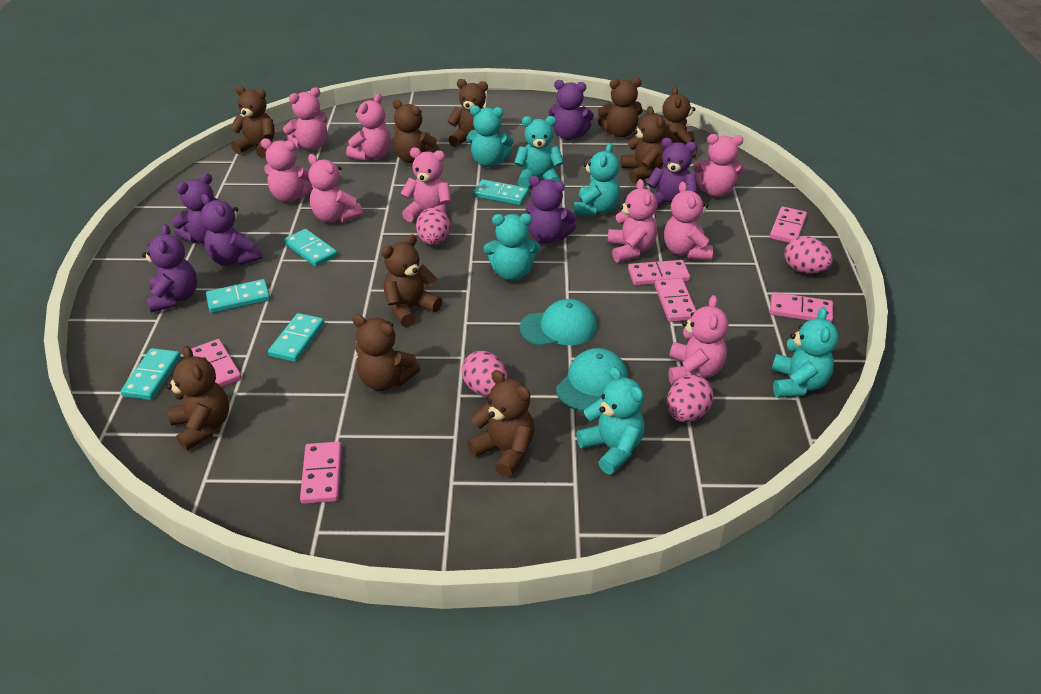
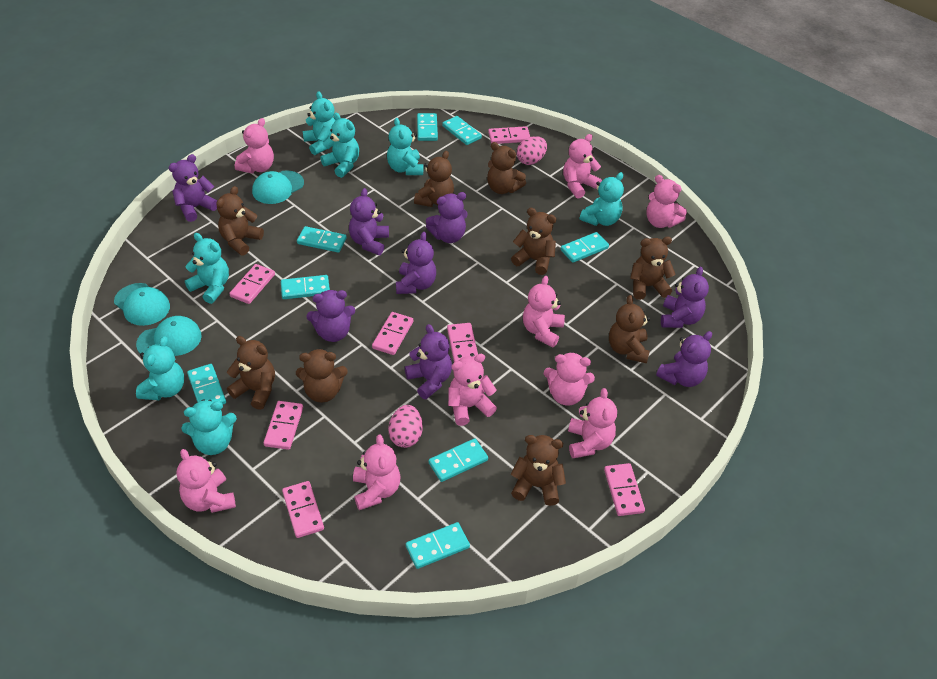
brown teddy bear: [166,346,229,451] [230,86,275,158] [353,314,420,391] [382,234,442,327] [393,99,440,163] [448,79,488,147] [467,370,535,477] [598,78,643,137] [621,106,667,183] [662,86,697,158] = 10 -> [216,186,264,255] [227,336,275,410] [296,348,348,403] [414,151,454,207] [487,142,526,194] [511,208,556,275] [511,435,566,506] [609,295,650,363] [630,237,676,300] = 9
pink domino: [191,339,242,387] [300,442,342,504] [628,260,690,285] [655,278,696,322] [770,207,807,243] [770,292,833,323] = 6 -> [229,264,275,304] [264,401,303,450] [282,481,324,538] [372,312,413,355] [447,323,478,362] [488,126,530,144] [604,463,645,516] = 7
pink egg: [416,208,451,245] [461,351,508,396] [667,375,713,422] [785,236,833,274] = 4 -> [388,405,423,448] [517,136,547,165] = 2
purple teddy bear: [142,224,197,313] [172,173,219,244] [201,194,263,266] [526,176,577,244] [548,80,594,140] [646,138,697,210] = 6 -> [168,154,217,222] [306,290,355,342] [349,188,389,255] [396,232,436,294] [405,324,452,399] [426,192,468,243] [656,331,712,387] [661,267,709,328] = 8
turquoise cap: [520,299,597,346] [556,348,628,411] = 2 -> [114,283,170,326] [136,316,202,356] [252,170,304,204] = 3
turquoise domino: [120,348,181,400] [206,279,270,313] [268,313,325,362] [284,229,338,267] [473,179,529,205] = 5 -> [187,364,226,404] [281,275,330,299] [297,226,347,253] [406,522,470,569] [417,113,438,141] [428,438,488,482] [442,116,482,145] [561,232,609,263] = 8
turquoise teddy bear: [466,105,514,167] [484,214,540,281] [514,116,564,188] [574,143,620,216] [576,367,645,474] [772,307,838,398] = 6 -> [136,336,184,400] [181,399,237,455] [185,233,229,304] [303,91,335,155] [320,112,359,178] [387,118,423,175] [580,172,624,226] = 7

